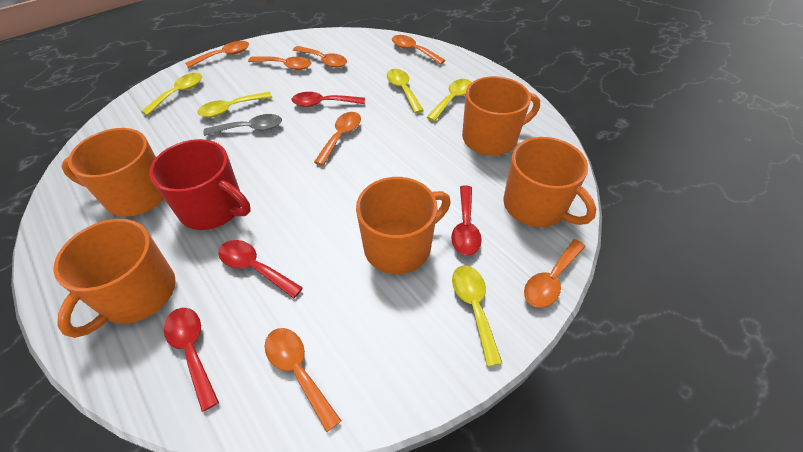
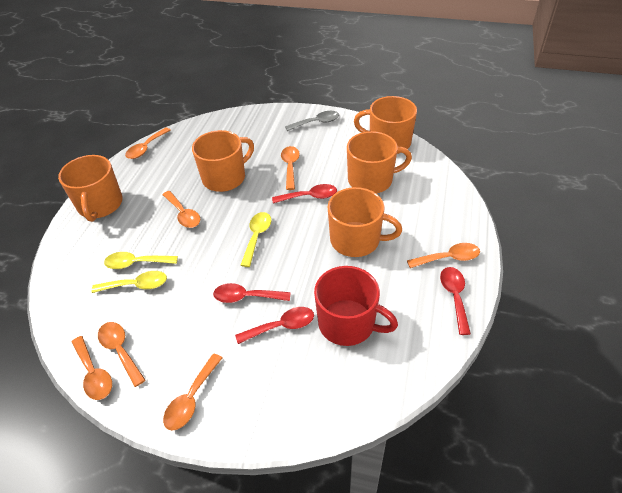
yellow spoon: [141,73,202,115] [197,92,272,117] [387,69,424,113] [426,79,472,122] [452,266,502,367] = 5 -> [92,271,167,293] [104,252,178,269] [240,212,271,267] = 3

